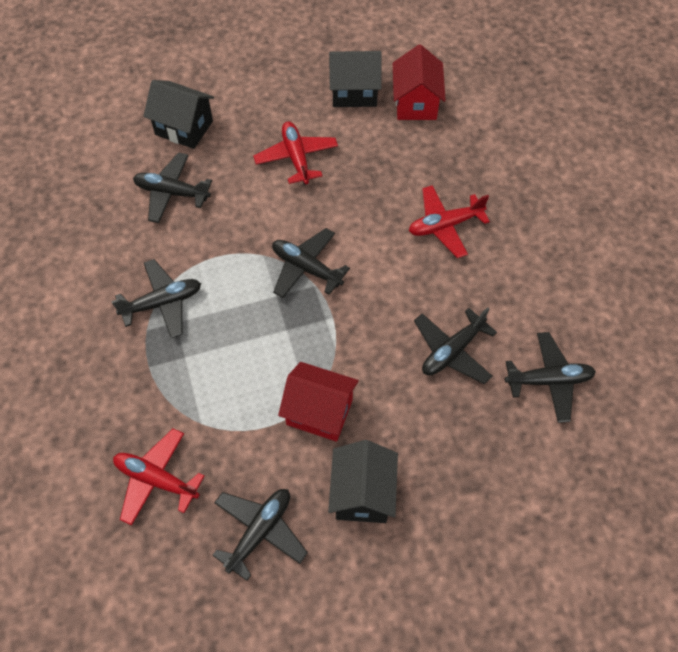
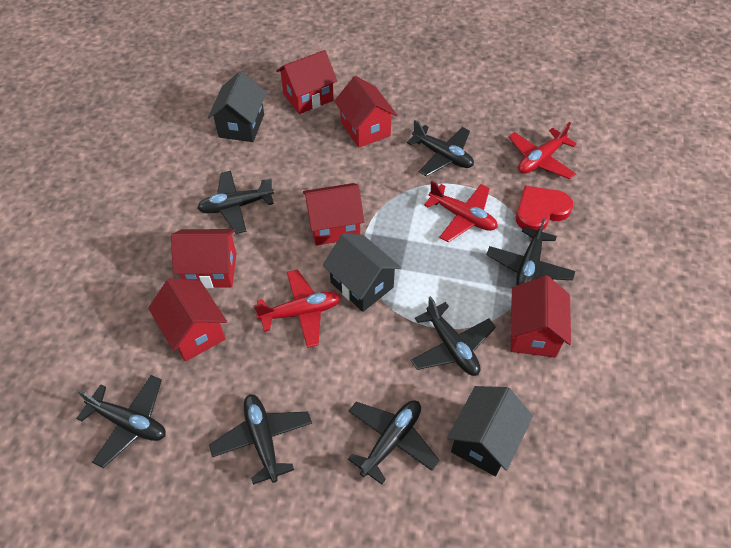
black plane: [111,259,201,338] [133,152,212,223] [212,489,308,581] [272,228,350,298] [414,307,497,384] [505,332,596,423] = 6 -> [76,375,166,468] [197,171,274,234] [209,394,312,485] [348,400,440,485] [407,120,474,176] [411,296,496,376] [487,217,575,285] = 7
red heart: none = 0 -> [516,186,574,230] = 1
red house: [278,362,359,442] [393,44,446,120] = 2 -> [148,278,227,361] [171,229,237,288] [276,50,337,114] [303,183,364,246] [334,76,397,148] [510,275,571,358] = 6

